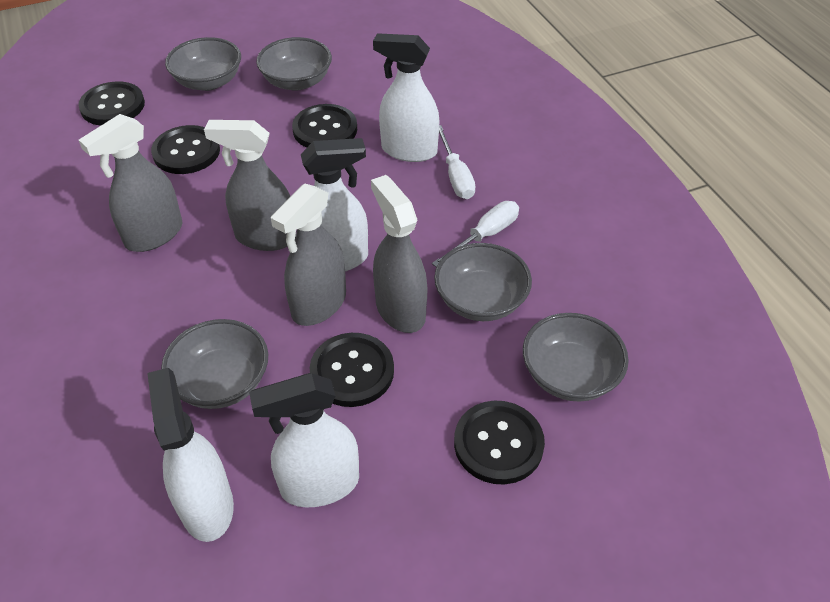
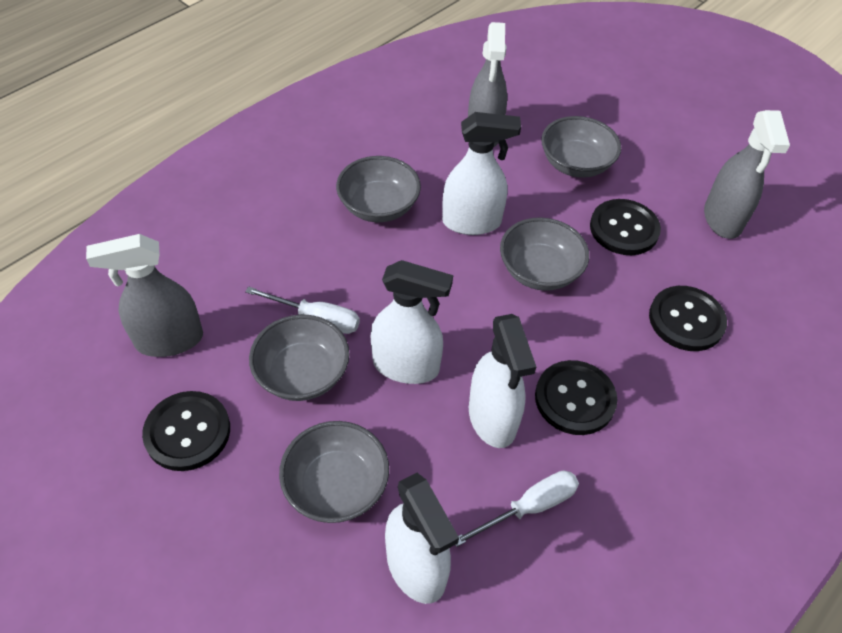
black button: [78,81,145,126] [151,125,220,174] [292,104,357,148] [310,333,394,407] [454,401,545,485] = 5 -> [142,391,230,471] [535,360,617,435] [590,199,661,255] [649,286,727,351] = 4
grey spray bottle: [79,114,183,252] [204,120,297,251] [271,183,346,326] [371,175,427,333] = 4 -> [86,234,203,357] [468,22,507,147] [704,110,790,239] = 3

